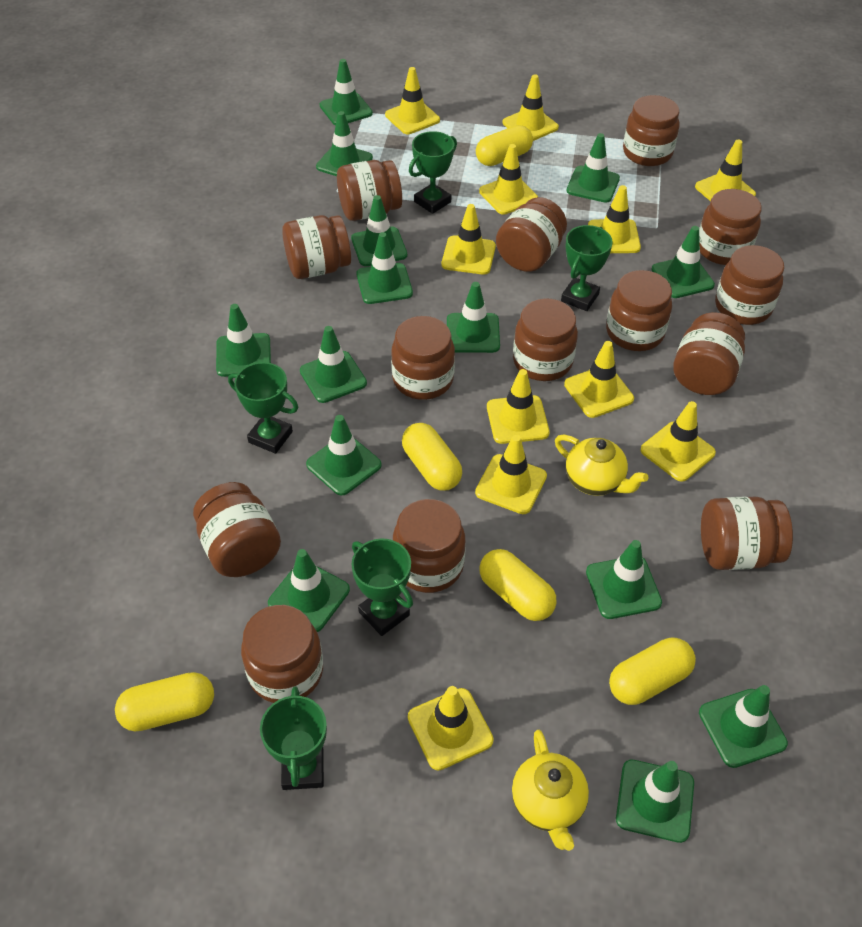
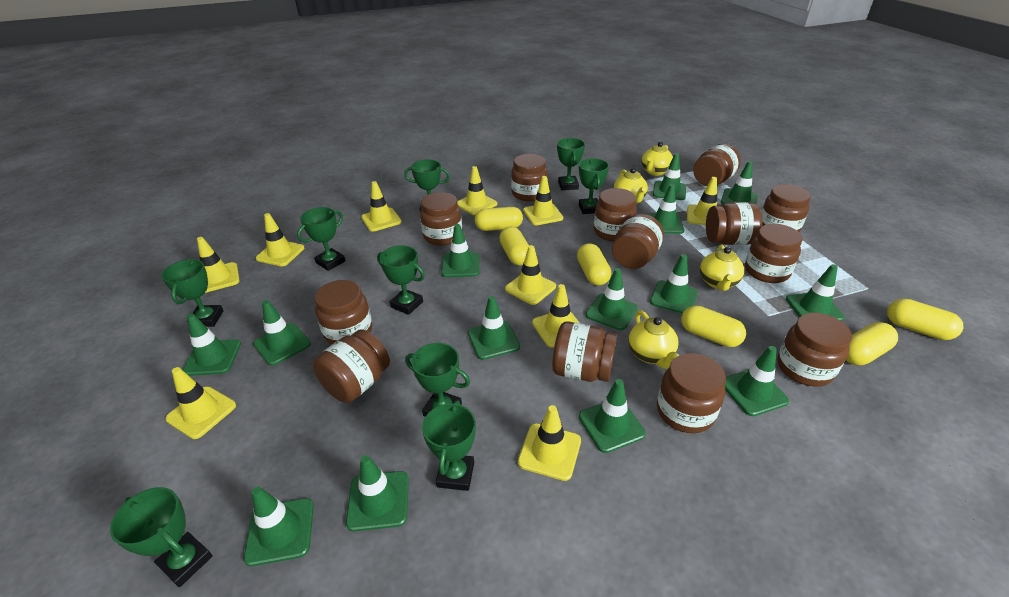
brown jar: [193,482,281,577] [241,605,323,703] [282,215,351,279] [337,160,402,221] [391,316,455,400] [393,499,466,593] [496,197,567,272] [513,298,578,381] [606,270,672,351] [623,95,680,166] [673,312,745,395] [699,189,762,265] [701,497,793,570] [715,245,784,325] = 14 -> [313,329,390,403] [315,280,372,344] [420,192,462,246] [511,154,548,201] [552,321,617,382] [594,188,637,241] [612,214,664,269] [657,353,726,433] [693,144,741,186] [706,202,763,245] [745,224,802,283] [761,184,811,232] [777,313,852,386] = 13
green trophy: [228,362,298,454] [260,686,327,790] [351,539,413,636] [409,131,457,214] [561,225,613,311] = 5 -> [110,487,213,587] [161,259,224,327] [297,207,345,271] [377,245,425,315] [404,159,450,211] [405,343,470,417] [422,400,476,491] [557,138,585,190] [579,158,609,214] = 9
yellow capsule: [115,672,214,731] [402,423,462,491] [476,125,533,166] [480,549,557,621] [609,638,696,705] = 5 -> [475,207,523,231] [499,227,529,266] [577,243,611,286] [681,305,746,347] [846,322,898,365] [887,299,964,340] = 6
yellow teapot: [512,730,589,851] [555,435,649,496] = 2 -> [613,168,648,203] [628,310,679,369] [641,142,673,176] [700,244,744,291] = 4
yellow traffic cone: [385,67,440,134] [408,686,494,770] [442,204,496,275] [475,435,547,514] [479,144,538,215] [487,369,550,444] [502,74,559,141] [564,341,634,418] [588,185,641,253] [640,401,716,482] [695,140,756,201] = 11 -> [166,367,236,439] [197,237,240,293] [256,213,304,266] [361,181,402,232] [457,166,497,215] [505,245,556,305] [518,405,581,481] [523,176,563,225] [532,284,580,348] [687,177,717,225] = 10

